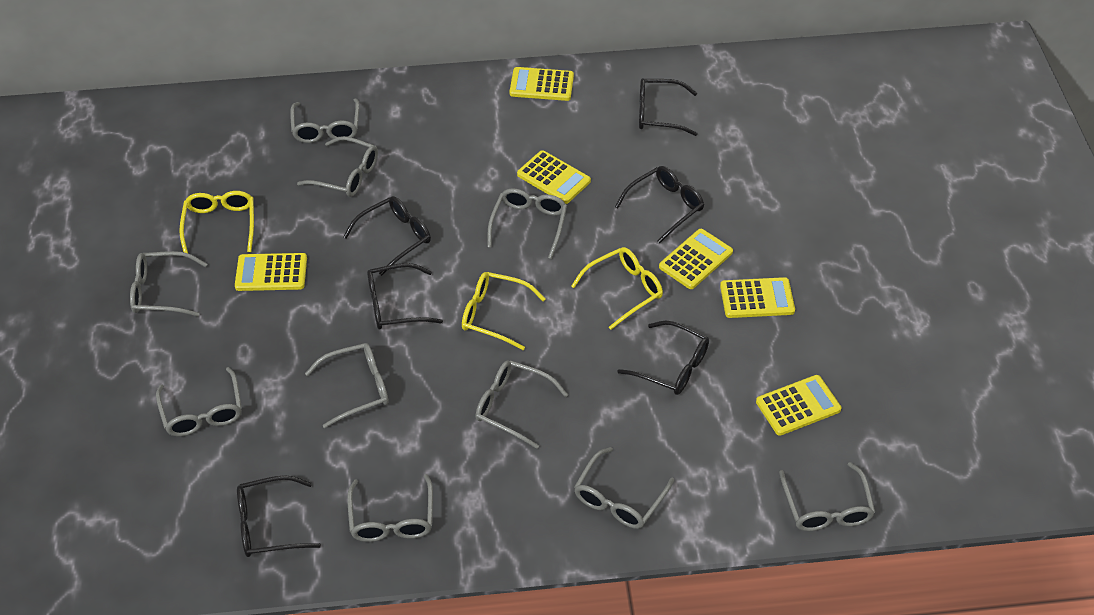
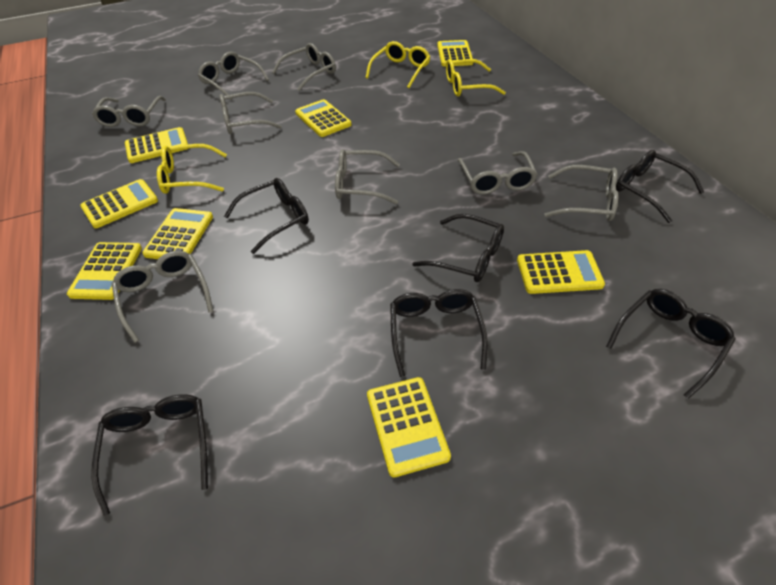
grey glasses: [130,251,207,316] [156,367,242,436] [290,99,360,143] [297,136,378,197] [305,343,389,428] [348,474,433,542] [476,360,568,449] [487,188,567,259] [574,447,674,529] [779,462,875,531] = 10 -> [92,96,166,127] [112,251,214,343] [198,52,269,100] [220,92,282,134] [272,43,336,91] [335,149,400,204] [457,151,538,195] [544,165,618,221] = 8
yellow calculator: [235,253,307,291] [510,67,574,101] [517,150,591,204] [659,229,733,289] [720,277,795,318] [756,375,841,436] = 6 -> [67,242,142,300] [80,179,158,228] [125,127,188,163] [142,208,213,259] [295,99,352,137] [367,377,451,477] [437,40,473,66] [517,250,605,294] = 8

